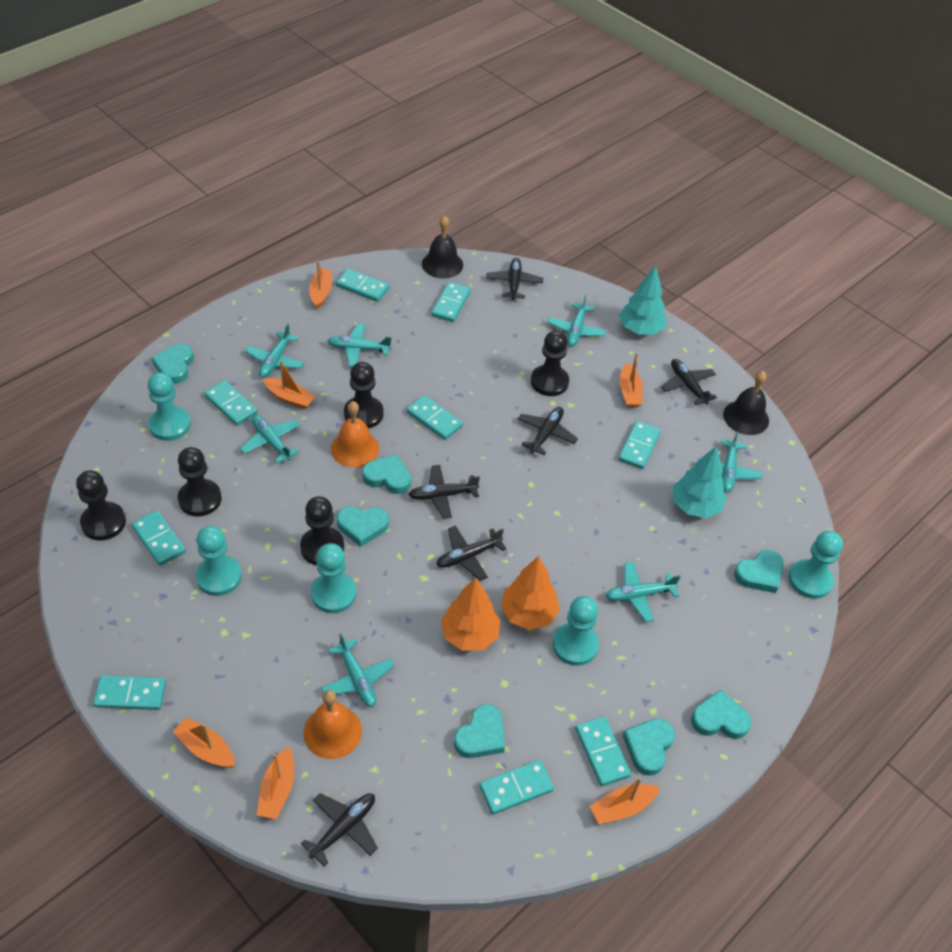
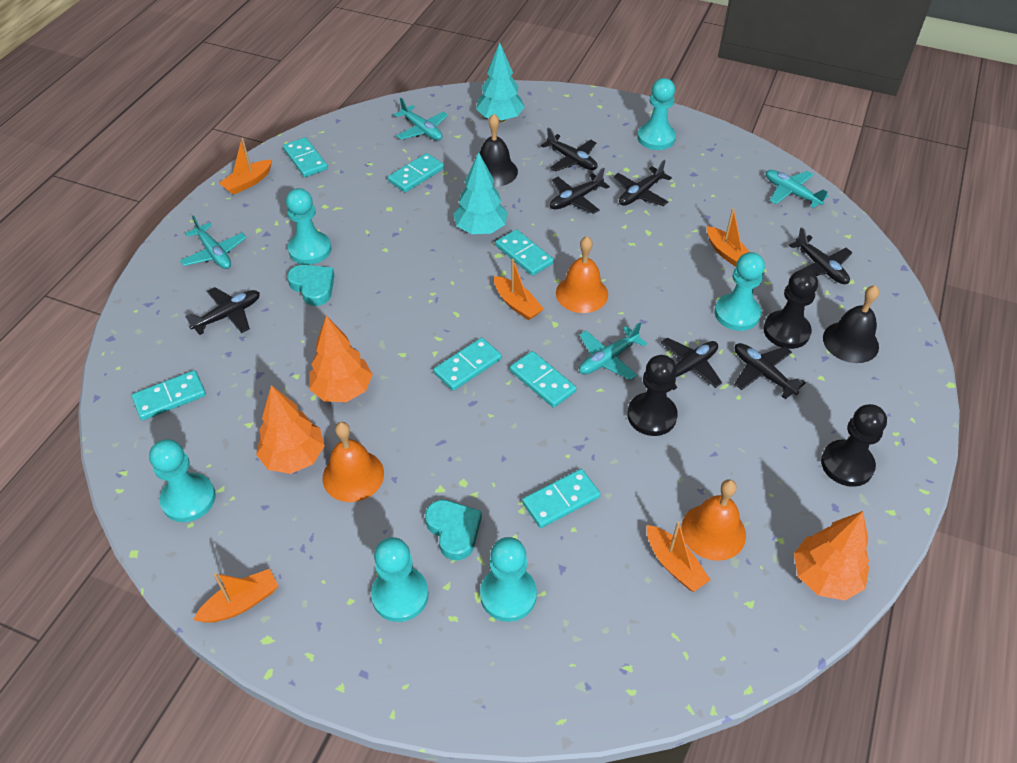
black pawn: [76,470,126,541] [178,447,222,516] [300,496,344,565] [344,362,384,429] [531,330,569,396] = 5 -> [627,355,678,436] [764,270,818,349] [821,404,887,487] = 3
black plane: [301,793,378,866] [408,465,480,519] [436,525,506,581] [486,258,543,300] [518,407,578,455] [661,359,717,405] = 6 -> [185,287,260,335] [541,128,597,172] [550,168,610,214] [613,160,672,206] [661,337,722,390] [734,343,806,399] [789,227,852,284] = 7
orange bell: [303,690,362,759] [331,401,379,468] = 2 -> [323,422,384,502] [556,236,608,313] [681,479,746,561] = 3
orange boat: [173,717,235,767] [257,747,294,819] [263,360,316,409] [309,261,332,309] [590,777,660,824] [620,353,643,407] = 6 -> [193,569,278,623] [219,138,272,195] [494,259,544,320] [647,521,711,592] [707,208,750,267] = 5
orange tree: [441,577,501,651] [500,556,560,630] = 2 -> [256,385,325,474] [309,316,373,402] [794,511,869,600] = 3
turquoise domino: [93,675,166,710] [132,510,186,566] [204,380,258,425] [336,269,389,302] [407,395,463,440] [431,282,471,322] [479,760,554,815] [575,717,631,786] [618,421,661,469] = 9 -> [132,370,206,420] [283,137,328,177] [388,153,444,193] [433,338,502,391] [495,229,554,276] [510,351,576,408] [522,469,600,528] = 7
turquoise heart: [152,344,194,384] [337,506,389,547] [362,454,411,494] [454,704,505,758] [623,718,675,776] [691,690,751,739] [734,550,784,593] = 7 -> [287,265,334,306] [425,500,482,561] = 2
turquoise pawn: [147,372,191,441] [196,526,242,596] [311,543,356,613] [553,596,599,666] [789,531,843,599] = 5 -> [149,439,216,522] [286,188,331,265] [371,537,429,622] [480,537,537,622] [637,78,676,150] [714,252,765,331] = 6
turquoise plane: [240,415,301,464] [245,324,304,378] [321,633,394,707] [327,323,392,367] [548,294,606,346] [606,562,681,622] [698,432,763,493] = 7 -> [180,215,247,269] [394,98,448,140] [579,322,647,380] [766,170,829,208] = 4

